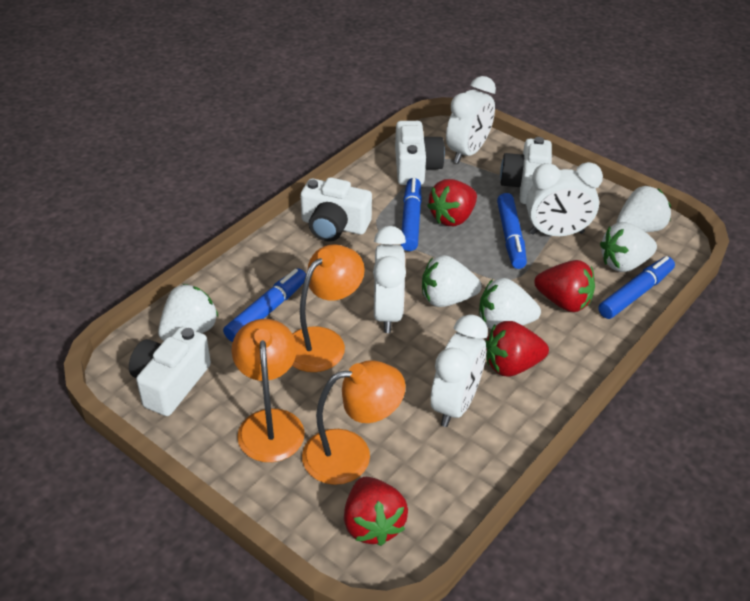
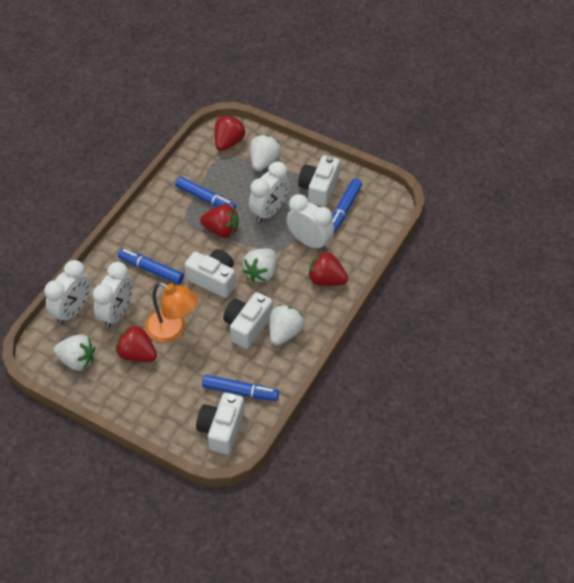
orange lamp: [232,319,305,462] [292,244,365,372] [302,360,406,485] = 3 -> [145,282,198,342] = 1
white strawberry: [158,284,218,341] [422,255,482,307] [479,278,541,329] [600,222,657,272] [617,186,671,232] = 5 -> [53,334,95,371] [243,249,276,282] [250,135,281,171] [270,305,304,346] = 4

